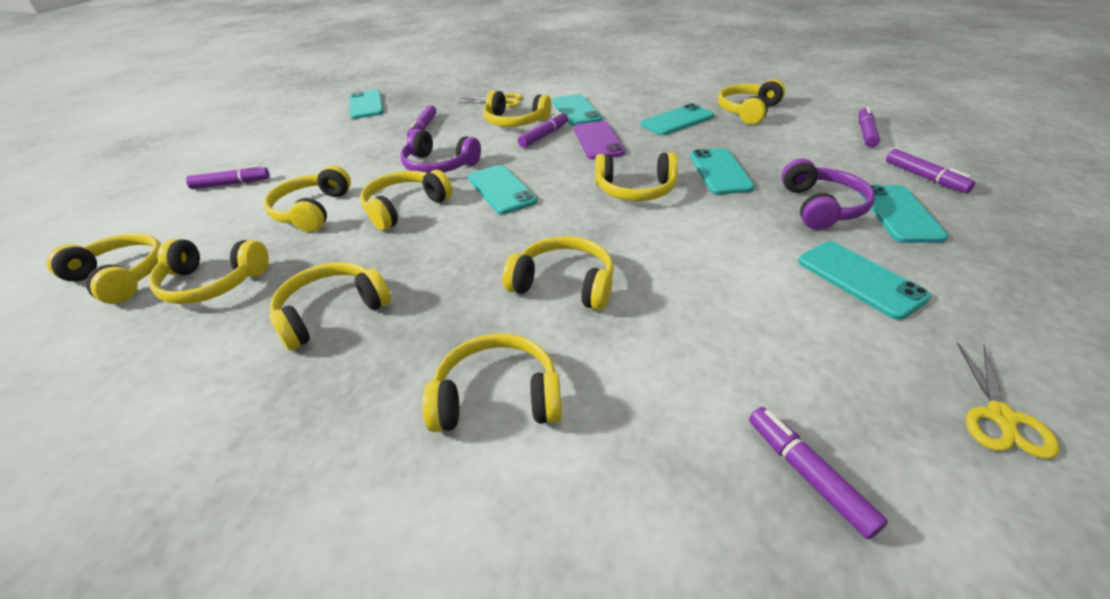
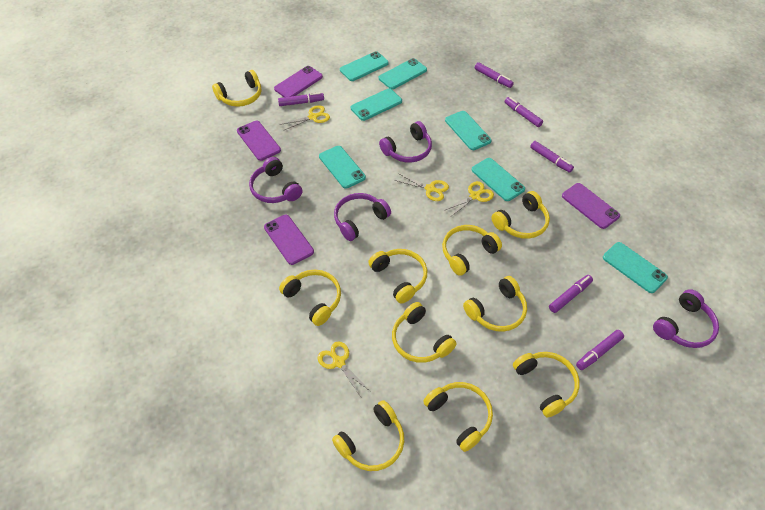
purple headphones: [400,129,481,173] [781,159,875,230] = 2 -> [249,157,302,203] [334,193,391,241] [379,121,432,163] [653,289,719,348] = 4
purple phone: [574,121,625,159] = 1 -> [237,121,281,161] [264,215,314,265] [274,66,323,97] [562,183,620,229] = 4
yellow scissors: [459,93,523,107] [957,342,1059,459] = 2 -> [280,105,330,131] [318,341,370,397] [395,173,449,201] [445,181,494,216] = 4

